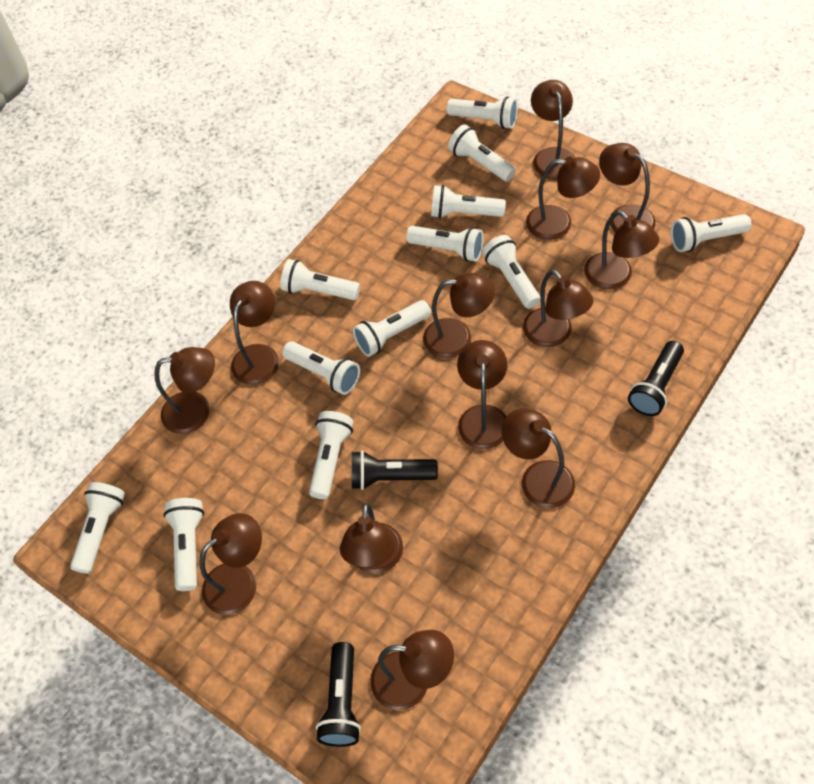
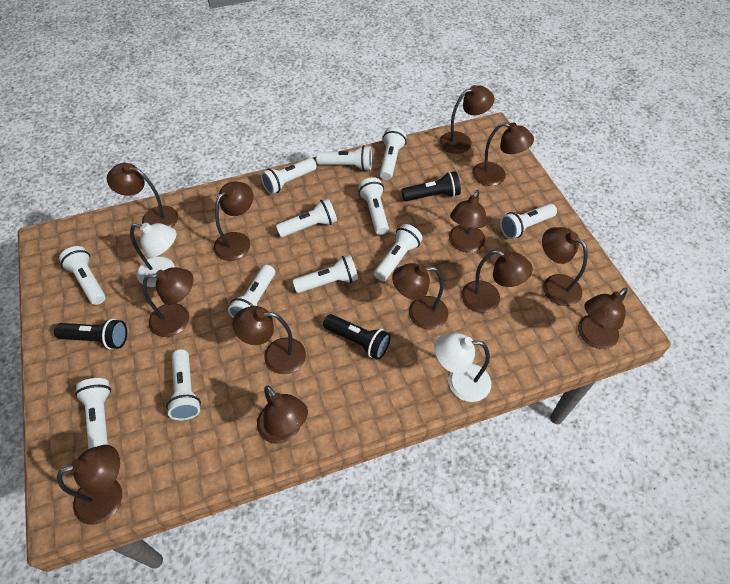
white lamp: none = 0 -> [130,222,177,287] [435,333,491,402] = 2

